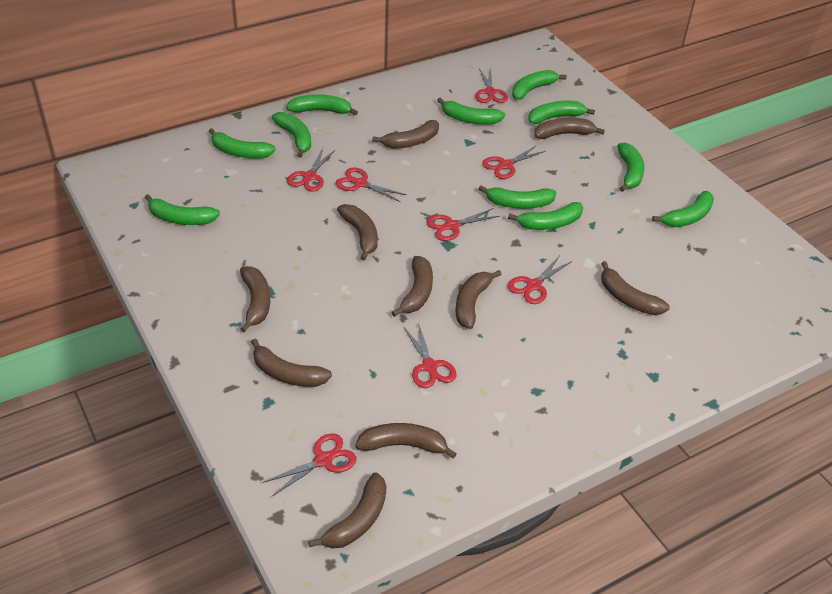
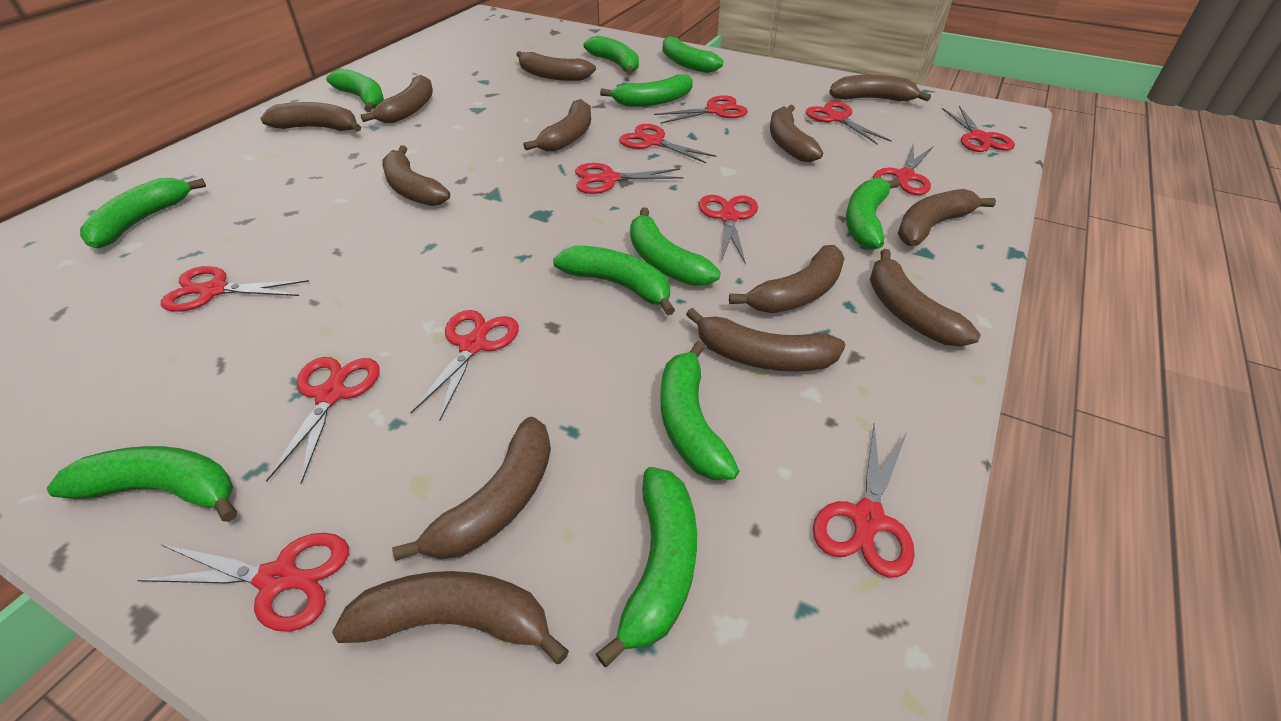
brown banana: [240,266,270,332] [251,338,332,387] [308,472,386,548] [337,204,378,261] [355,423,457,459] [372,120,439,149] [392,256,433,317] [456,270,502,329] [534,118,605,139] [601,261,670,315] = 10 -> [260,102,361,132] [332,571,569,664] [361,75,433,123] [382,145,450,206] [392,417,551,561] [516,51,596,81] [523,99,591,152] [686,308,845,371] [729,245,845,313] [770,105,823,162] [829,75,931,102] [870,249,980,347] [898,189,996,246] = 13
red scissors: [263,433,357,496] [287,148,335,191] [336,168,407,202] [403,322,456,388] [427,208,500,241] [475,68,508,103] [482,145,546,179] [508,255,572,304] = 8 -> [137,533,349,632] [161,266,309,312] [266,357,380,484] [410,310,519,421] [575,163,683,194] [619,124,717,163] [654,95,748,124] [699,195,758,264] [806,101,891,145] [813,424,915,577] [873,144,933,195] [942,106,1015,152] = 12

